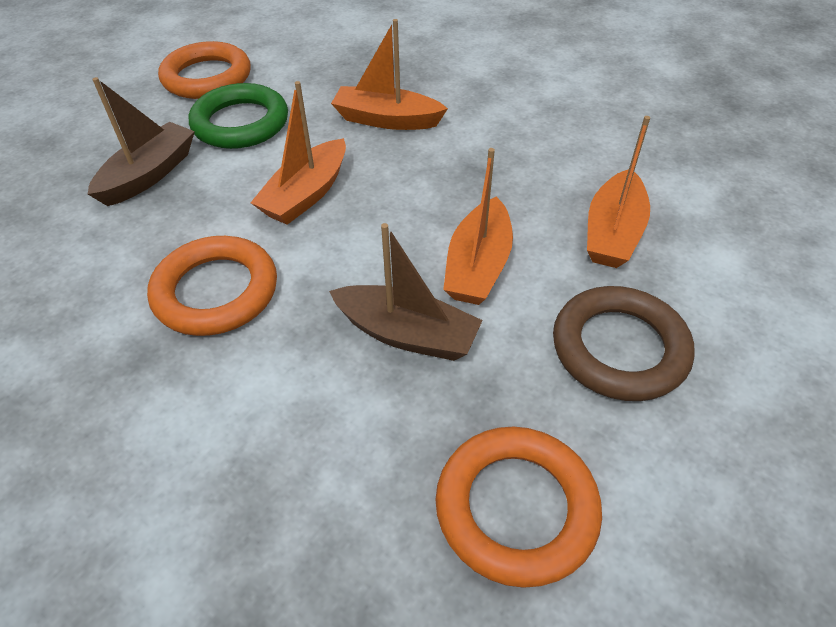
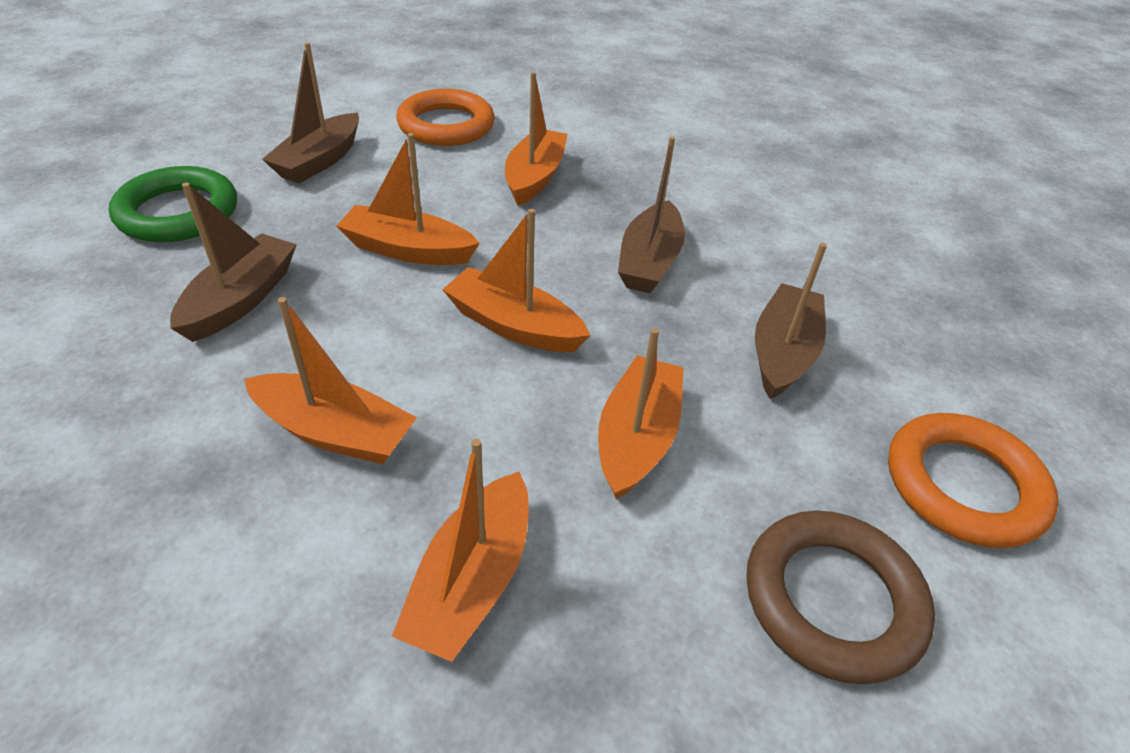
brown boat: [88,77,195,206] [329,223,483,361] = 2 -> [170,183,297,342] [262,43,359,183] [618,136,685,293] [755,243,827,399] = 4
orange boat: [251,81,346,225] [331,19,448,130] [443,148,513,305] [587,116,650,268] = 4 -> [244,297,417,464] [337,133,480,265] [392,439,529,662] [442,209,591,352] [505,72,568,206] [598,328,684,500] = 6
orange ring: [147,236,277,336] [158,41,251,99] [436,427,602,588] = 3 -> [396,89,495,146] [888,413,1059,548] = 2

